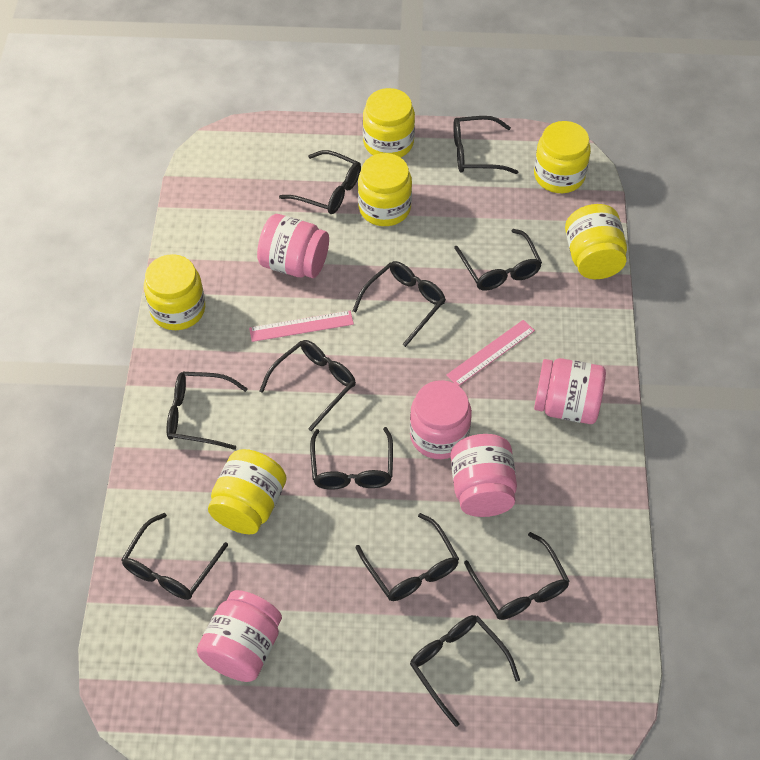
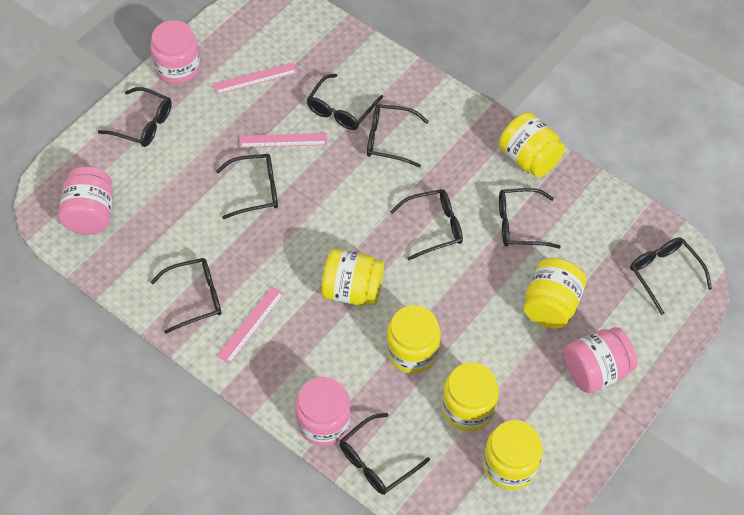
black glasses: [121,513,228,600] [167,372,248,450] [259,340,356,431] [279,150,361,214] [310,427,393,490] [353,261,446,347] [355,513,459,601] [410,615,520,727] [453,116,518,174] [454,229,542,290] [464,532,570,620] = 11 -> [98,87,172,147] [151,258,222,334] [216,154,278,219] [307,74,383,130] [340,413,430,495] [367,104,429,167] [390,189,463,260] [499,188,561,248] [630,237,712,315] = 9
pink jar: [197,590,282,682] [257,214,329,278] [410,380,472,459] [451,434,517,517] [534,358,606,424] = 5 -> [58,167,113,234] [150,20,200,84] [295,377,351,446] [564,327,638,393] = 4
pink ruler: [249,311,354,342] [446,320,535,386] = 2 -> [213,62,297,95] [217,287,284,364] [240,133,327,148] = 3

